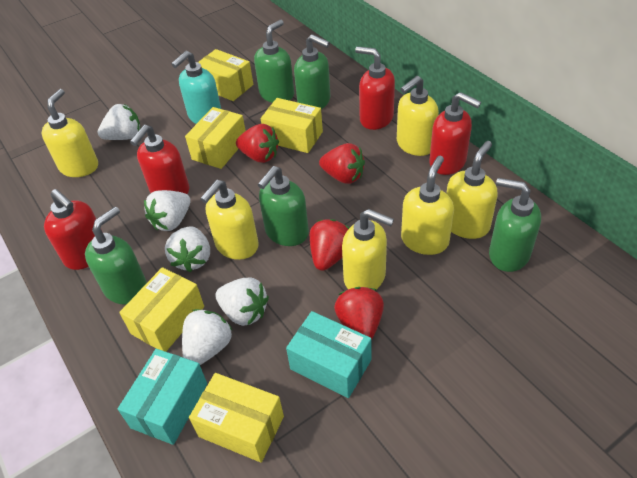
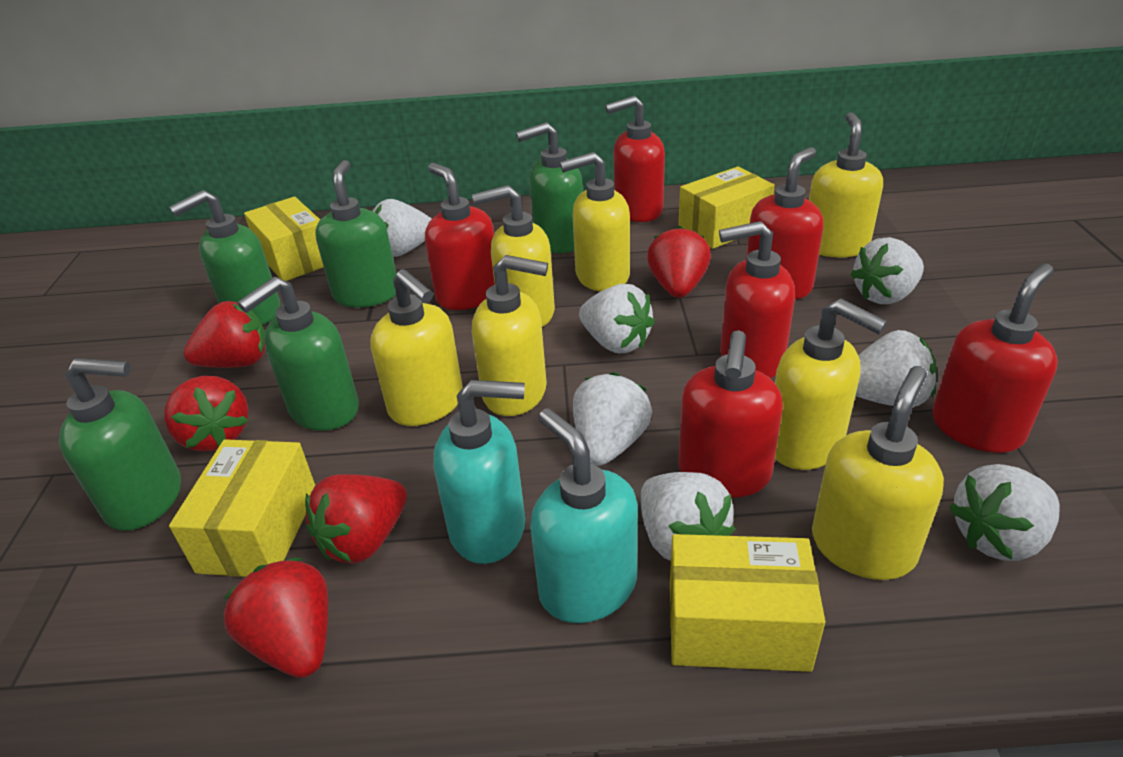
red soap dispenser: [44,189,103,270] [130,125,189,194] [355,46,395,130] [429,92,481,175] = 4 -> [425,163,495,310] [605,96,665,222] [678,330,783,498] [719,221,795,378] [746,147,824,299] [932,264,1058,453] = 6
red strawberry: [236,124,279,163] [310,219,349,271] [319,143,365,184] [334,287,384,339] = 4 -> [164,376,249,451] [183,301,265,368] [224,557,328,678] [305,474,407,564] [647,226,711,298] = 5
turquoise box: [118,349,207,445] [286,311,372,398] = 2 -> none = 0
turquoise soap dispenser: [171,51,221,124] = 1 -> [433,380,525,564] [530,408,638,623] = 2
white strawberry: [97,104,140,140] [144,190,191,231] [165,226,210,272] [182,309,233,365] [215,278,269,326] = 5 -> [371,199,432,257] [573,372,652,466] [579,284,655,353] [641,472,735,561] [850,237,924,304] [855,330,936,407] [949,464,1060,561] = 7
yellow box: [119,267,204,352] [185,107,246,169] [189,373,284,463] [198,49,253,101] [261,98,323,153] = 5 -> [169,439,315,577] [244,196,324,281] [670,534,825,672] [678,167,775,249] = 4
yellow soap dispenser: [41,89,98,177] [200,180,259,260] [342,209,394,289] [397,76,439,156] [401,156,454,255] [446,141,498,239] = 6 -> [370,269,463,426] [472,185,555,327] [472,255,548,416] [560,152,630,291] [775,299,887,470] [809,112,883,258] [812,366,944,580] = 7

